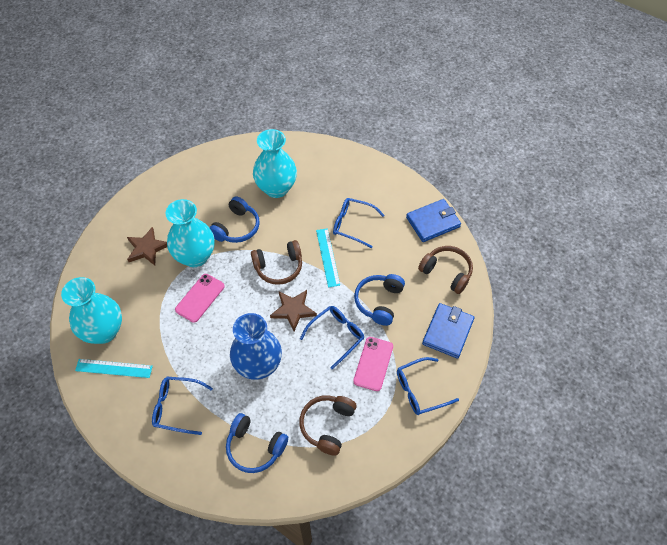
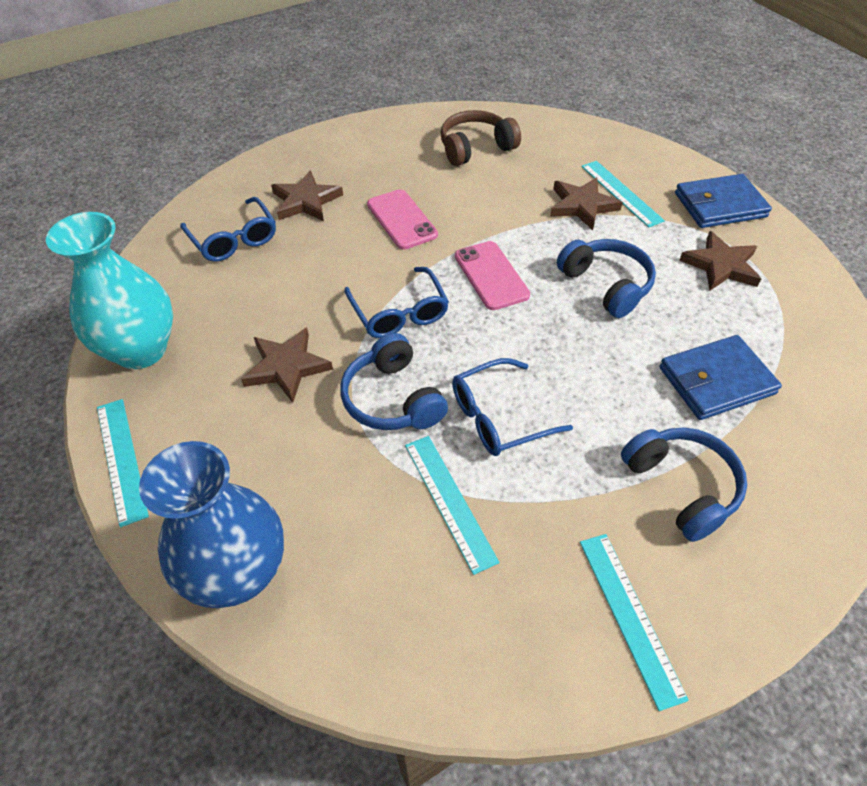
blue glasses: [152,377,213,435] [300,306,364,369] [333,198,385,248] [397,357,459,415] = 4 -> [180,197,276,262] [345,267,449,338] [452,358,573,456] = 3
brown headphones: [251,240,302,285] [299,395,357,456] [418,246,473,294] = 3 -> [440,110,521,166] = 1
brown star: [127,227,167,266] [270,290,317,331] = 2 -> [241,327,333,403] [271,170,343,221] [550,177,623,230] [679,231,761,291] = 4
turquoise ruler: [75,359,153,378] [316,228,340,287] = 2 -> [97,399,149,527] [405,436,499,575] [580,534,689,711] [581,161,665,227] = 4
turquoise vase: [61,277,122,344] [165,199,215,267] [253,129,297,198] = 3 -> [46,212,173,369] = 1

